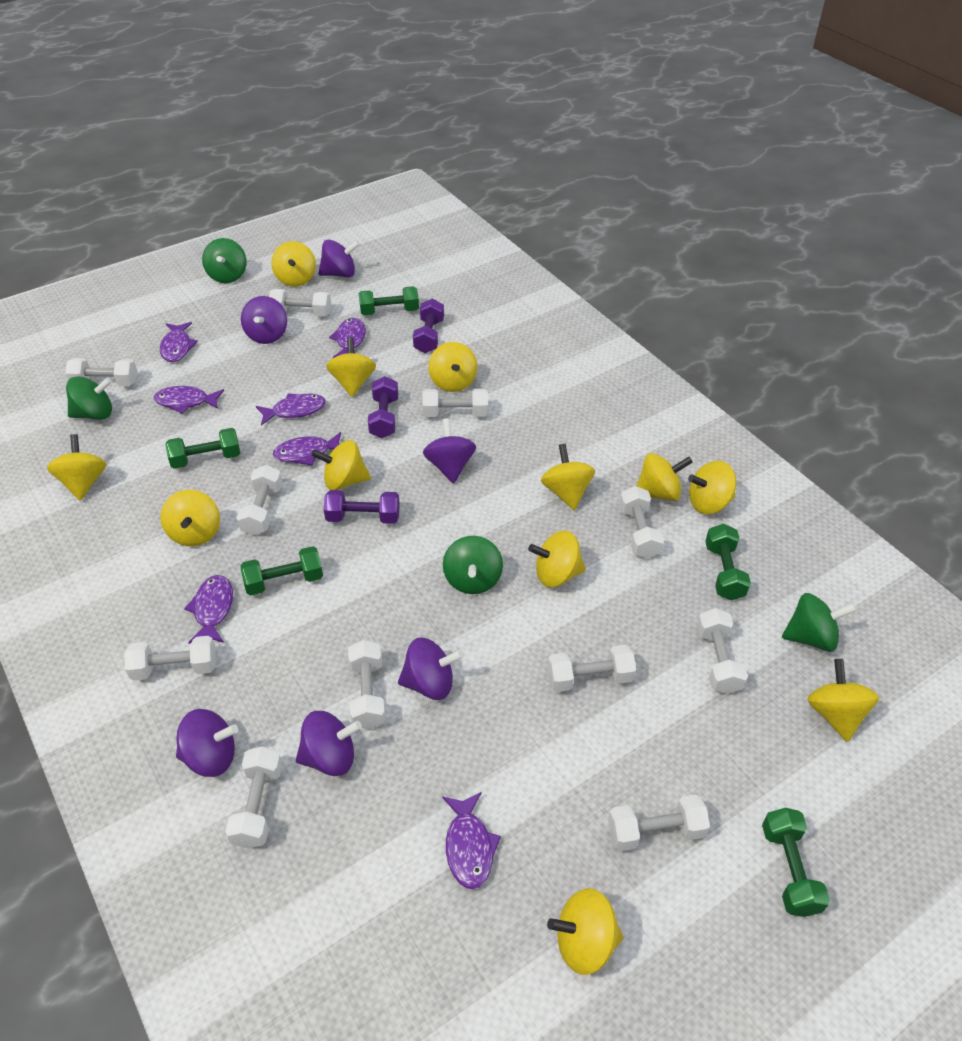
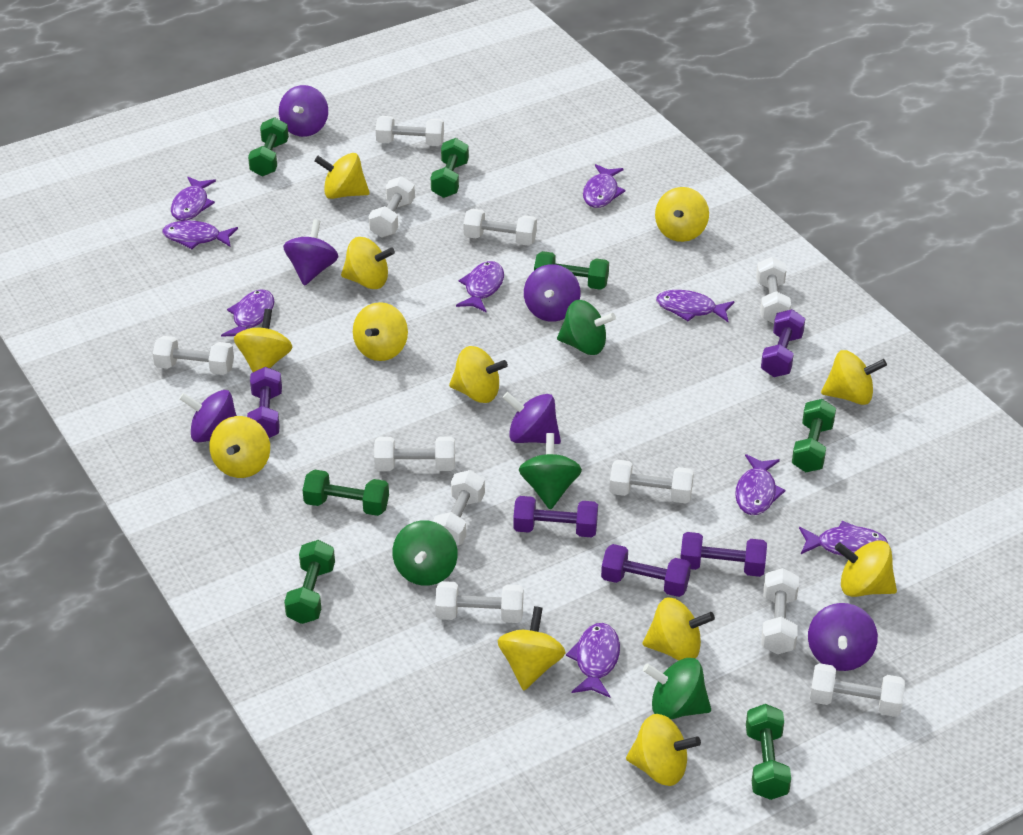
green dumbbell: [165,428,240,469] [240,546,323,595] [359,286,419,315] [705,524,751,601] [762,808,830,917] = 5 -> [248,117,289,176] [284,540,335,624] [303,469,389,516] [431,138,469,198] [534,251,609,290] [746,704,791,800] [792,399,836,472] = 7
purple dumbbell: [324,490,400,524] [368,376,398,438] [413,298,444,353] = 3 -> [247,367,282,438] [513,496,598,537] [601,544,691,597] [680,532,767,577] [761,309,805,377] = 5
purple fish: [154,386,224,414] [160,322,198,362] [184,575,233,644] [256,393,326,425] [273,432,341,466] [329,318,366,358] [442,792,501,889] = 7 -> [162,220,238,249] [171,177,216,221] [221,290,274,337] [456,261,504,312] [566,623,620,698] [583,164,626,208] [656,290,735,322] [735,454,785,515] [799,521,888,556] = 9

